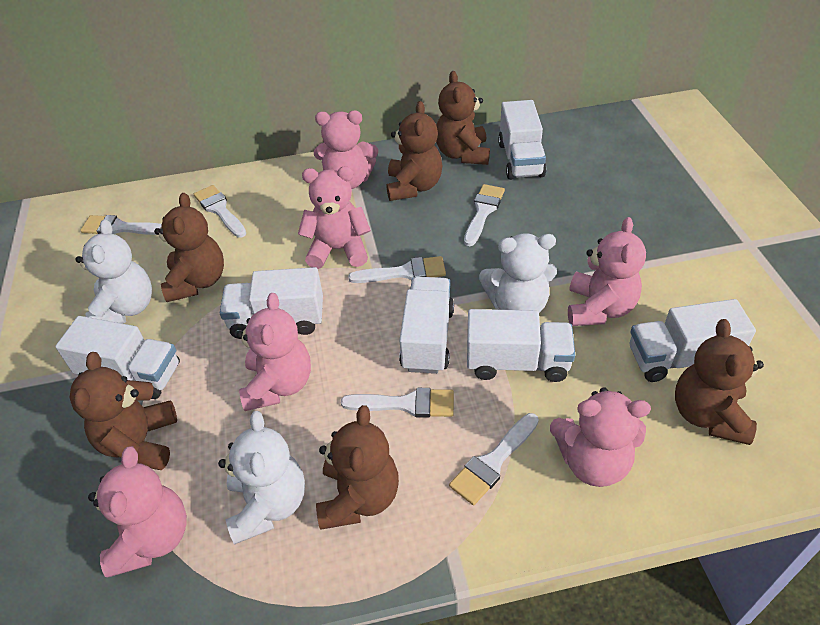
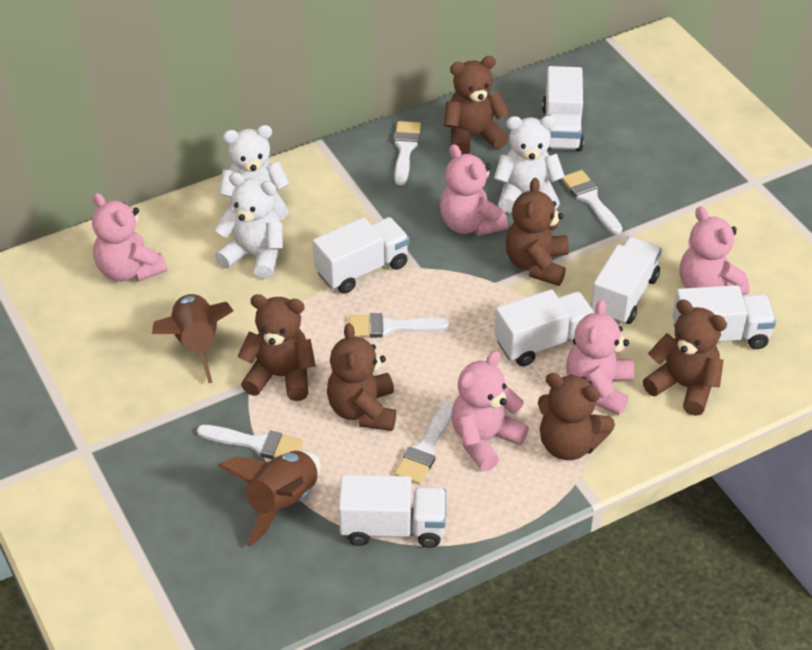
brown rocket: none = 0 -> [152,294,234,383] [218,451,321,547] = 2
pink teddy bear: [88,446,187,577] [237,293,311,411] [298,166,371,269] [314,110,378,189] [550,387,651,487] [568,217,646,326] = 6 -> [92,193,167,282] [440,144,508,236] [451,351,529,471] [566,299,634,415] [680,206,750,295] = 5
white brush: [80,215,162,235] [194,185,246,238] [341,388,454,418] [348,256,446,283] [449,413,539,505] [464,184,505,246] = 6 -> [197,425,303,459] [349,313,449,338] [394,121,421,185] [394,402,453,485] [562,170,622,235] = 5

